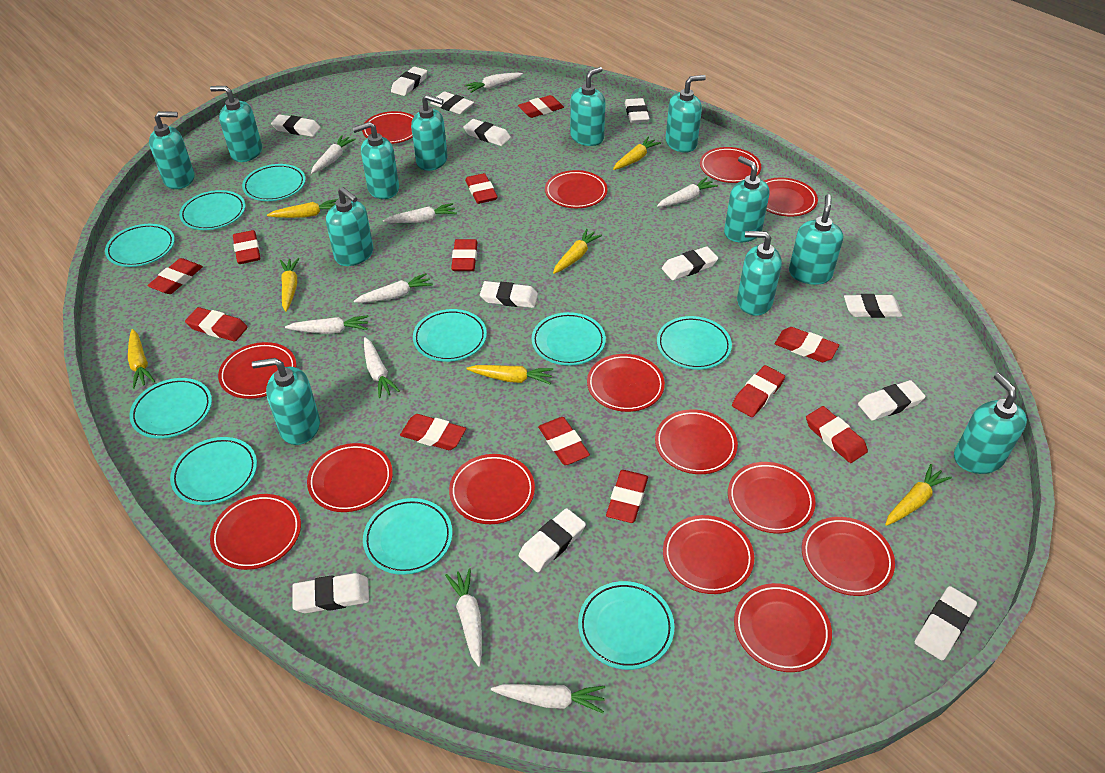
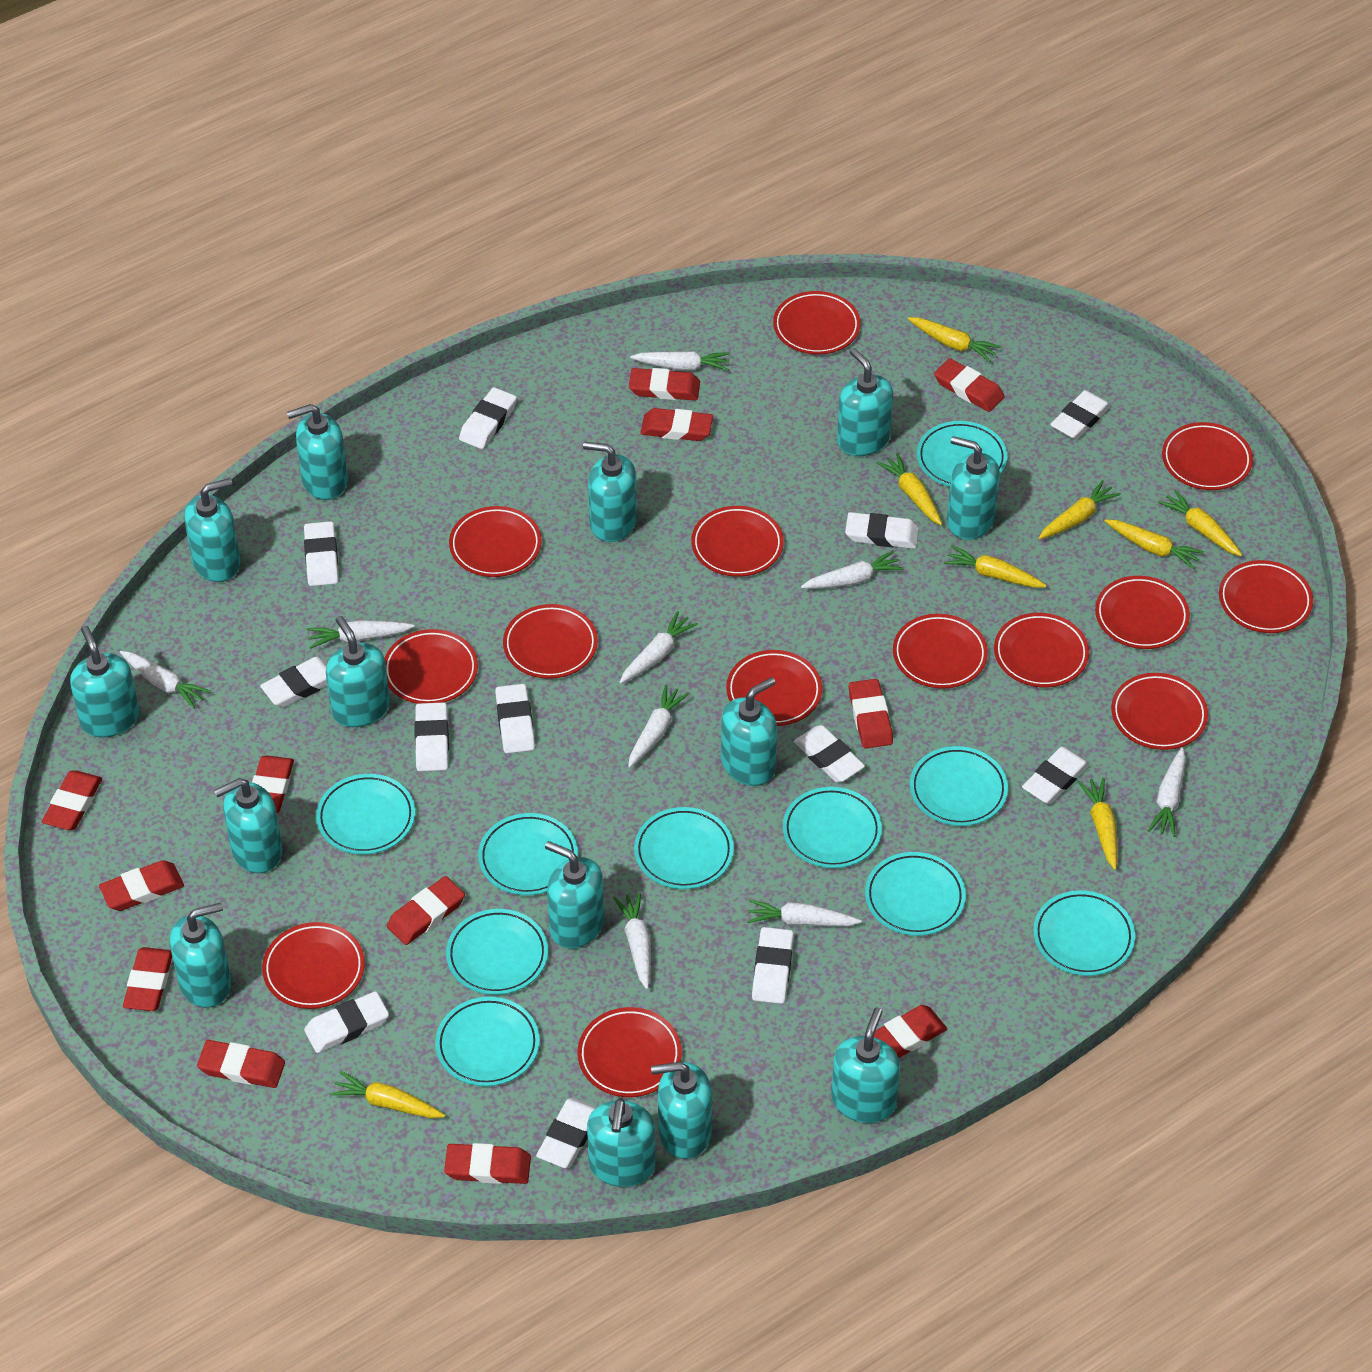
turquoise soap dispenser: [149,111,195,189] [210,86,262,162] [252,358,320,445] [326,187,373,266] [352,122,399,199] [411,94,448,171] [570,67,606,146] [666,75,706,153] [724,156,770,243] [737,231,782,316] [789,194,843,285] [954,373,1027,474] = 12 -> [70,626,139,738] [170,903,231,1008] [184,478,240,582] [214,778,283,873] [287,404,348,500] [326,616,390,727] [545,841,604,949] [583,442,637,542] [587,1098,656,1187] [651,1062,712,1159] [721,677,777,786] [831,1007,900,1123] [837,348,893,456] [947,436,1000,540] = 14
yellow carrot: [128,329,155,389] [267,199,338,218] [280,258,299,312] [466,365,553,384] [553,229,602,274] [613,137,661,170] [885,464,952,526] = 7 -> [330,1071,445,1118] [877,453,942,525] [908,317,1001,362] [944,545,1047,588] [1039,480,1121,539] [1078,778,1118,870] [1105,519,1204,569] [1158,489,1242,556] = 8

